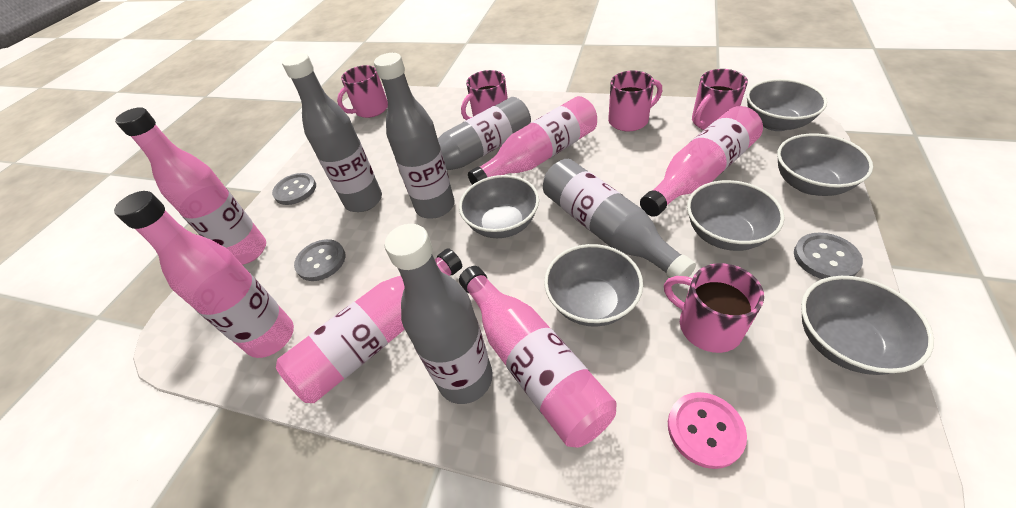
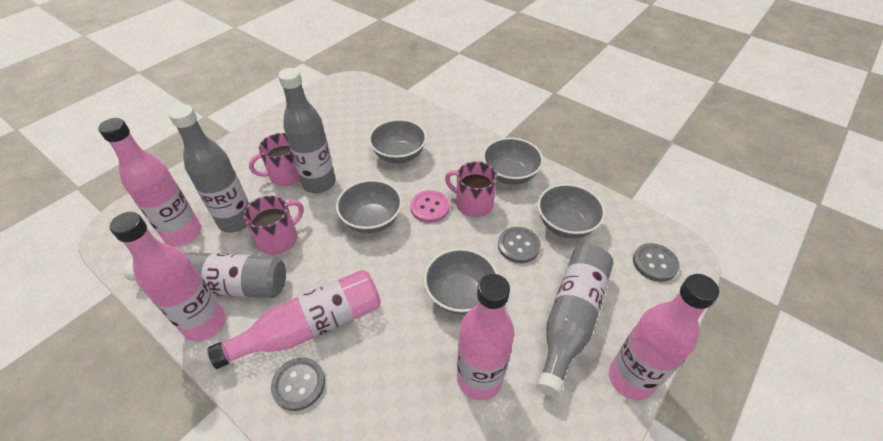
grey bottle: [282,53,382,212] [374,53,455,219] [384,224,493,404] [399,97,531,177] [543,159,696,284] = 5 -> [123,252,286,298] [168,105,249,233] [278,68,336,193] [536,245,614,397] = 4
grey bowl: [459,175,539,238] [544,244,643,327] [687,180,785,251] [747,79,827,131] [777,133,873,196] [801,276,934,375] = 6 -> [336,180,402,234] [369,119,427,163] [424,248,498,314] [483,138,543,185] [538,184,605,238] = 5
pink bottle: [114,191,294,358] [115,107,266,265] [276,248,462,403] [459,266,617,448] [468,96,597,185] [640,106,763,217] = 6 -> [98,118,201,247] [110,212,226,341] [208,270,381,369] [457,274,515,400] [609,274,719,400] = 5
pink mug: [337,65,388,118] [461,70,508,120] [608,71,662,131] [664,263,764,353] [692,69,748,130] = 5 -> [243,196,304,255] [249,133,300,186] [445,161,497,217] = 3

